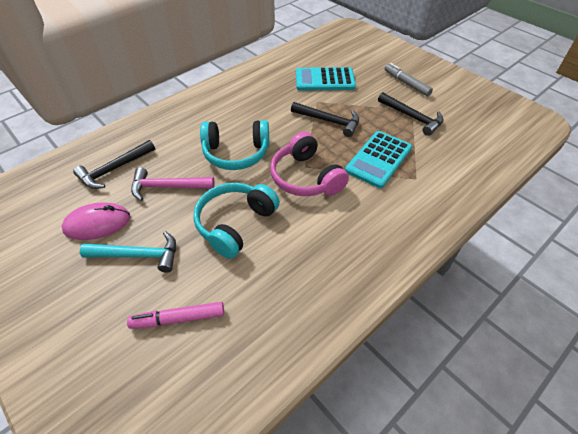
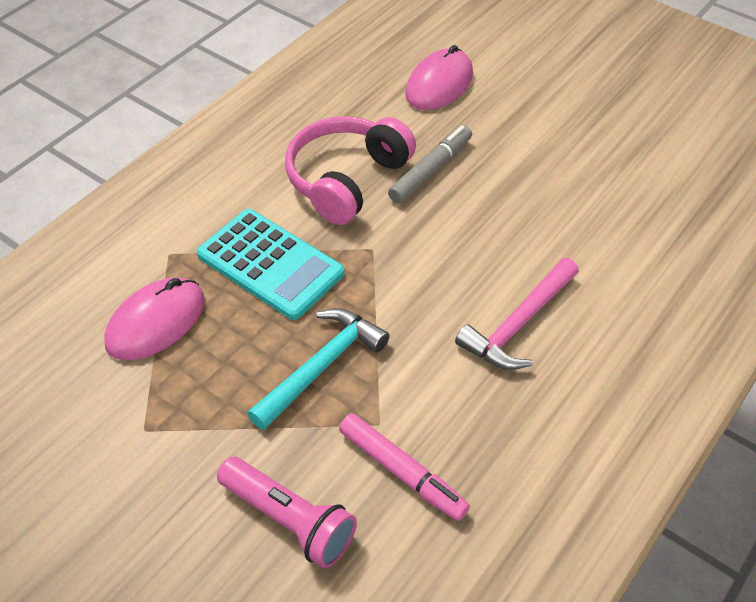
black hammer: [73,140,155,189] [291,102,359,137] [378,92,443,136] = 3 -> none = 0
pink flashlight: none = 0 -> [217,457,357,568] = 1
pink mouse: [61,203,130,240] = 1 -> [104,277,205,360] [405,45,473,110] = 2
turquoise calculator: [296,67,356,91] [345,131,412,188] = 2 -> [197,209,344,320] = 1
turquoise headphones: [193,183,280,259] [200,120,269,170] = 2 -> none = 0

